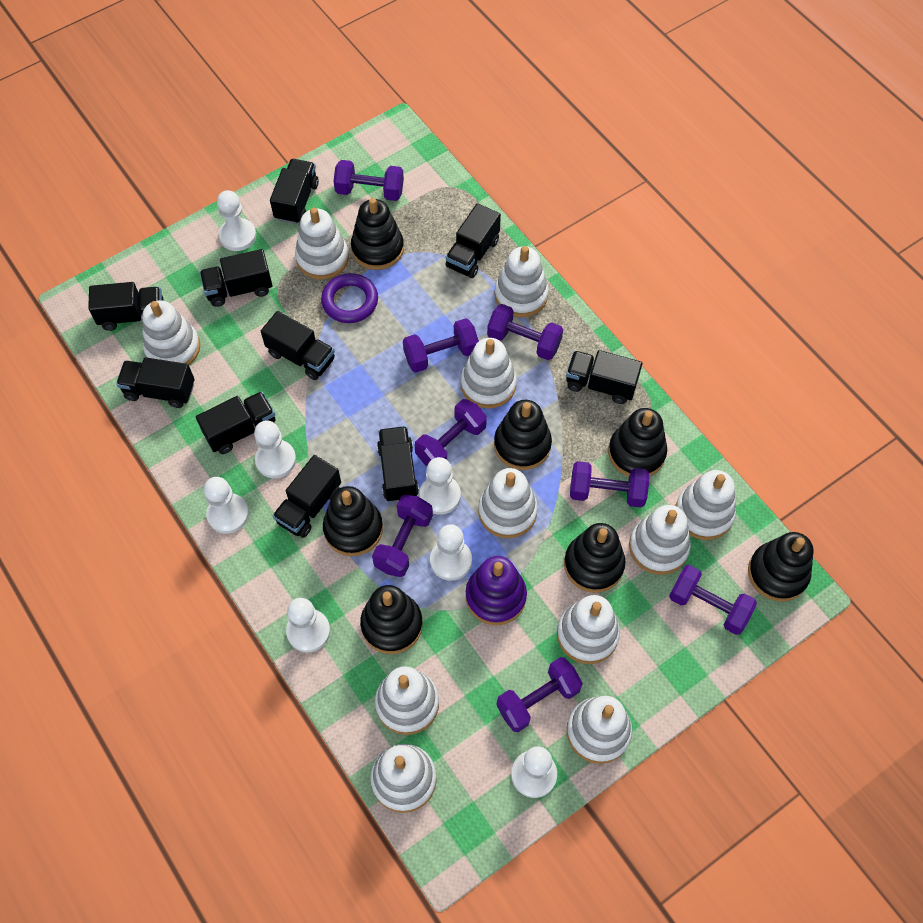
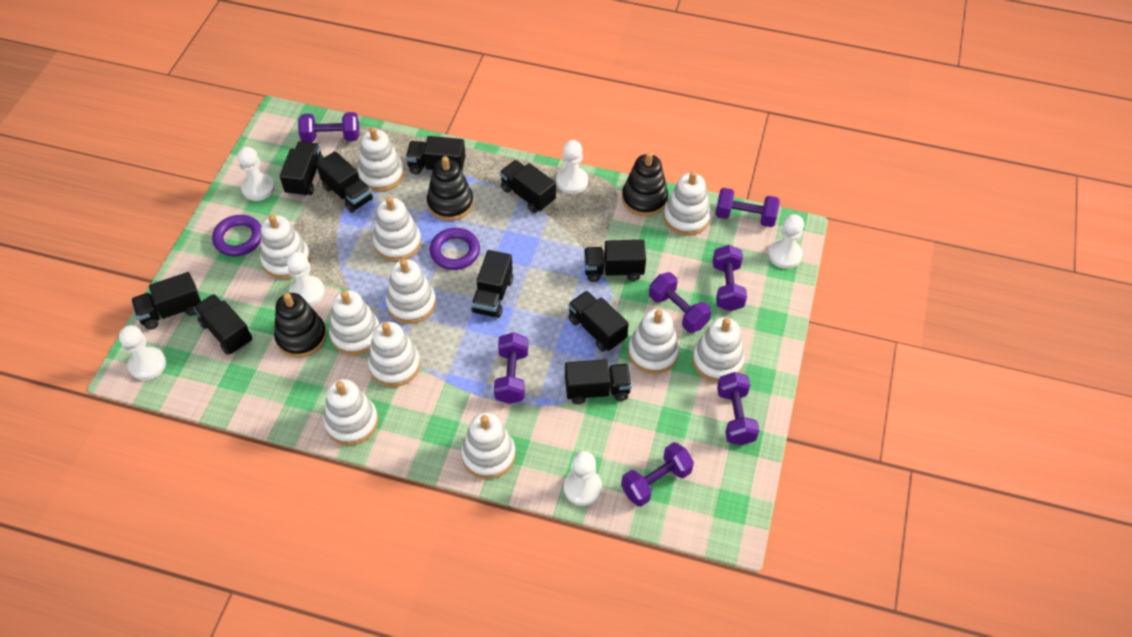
black stacking toy: [323,486,383,556] [351,198,404,270] [360,585,423,654] [494,400,552,470] [564,523,626,593] [608,408,667,477] [748,532,813,602] = 7 -> [274,293,327,358] [427,156,474,221] [622,152,668,217] = 3
purple dumbbell: [333,160,404,201] [372,495,433,577] [403,318,479,372] [415,399,487,466] [487,304,563,360] [496,657,583,732] [570,461,649,508] [669,565,757,635] = 8 -> [298,112,359,143] [494,332,528,404] [621,442,694,507] [649,272,712,333] [713,245,747,311] [715,188,780,227] [717,372,760,445] = 7
purple ring: [321,273,378,323] = 1 -> [212,215,261,256] [430,228,480,270] = 2
purple stacking toy: [466,556,527,625] = 1 -> none = 0
white pawn: [204,477,249,534] [217,190,256,251] [254,421,296,478] [286,598,330,652] [420,457,461,515] [430,524,472,581] [511,746,557,798] = 7 -> [119,325,166,380] [237,147,275,201] [287,252,325,306] [556,140,588,194] [564,451,602,506] [768,214,804,269] = 6

